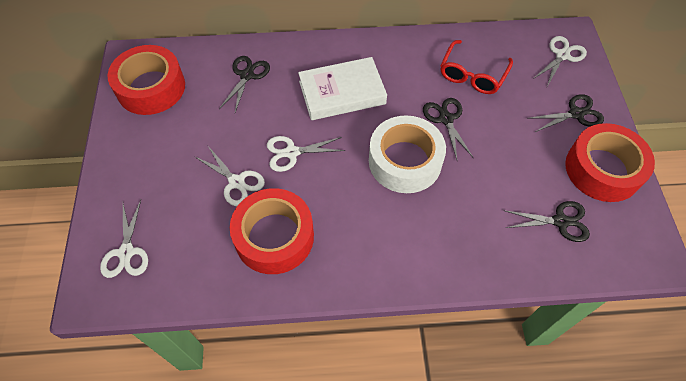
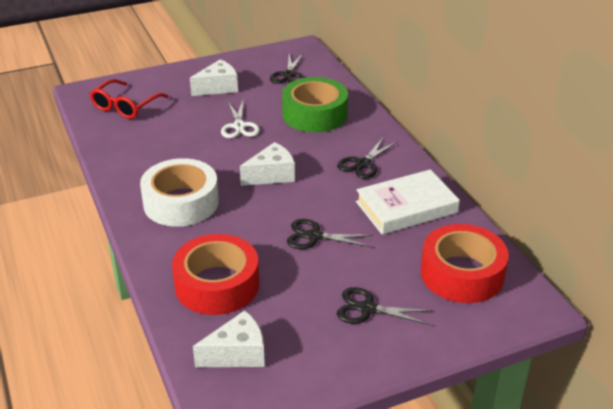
green tape: none = 0 -> [282,77,348,132] = 1
red tape: [107,45,185,115] [230,188,314,274] [565,123,655,202] = 3 -> [172,234,259,315] [421,224,509,303] = 2
white cheese: none = 0 -> [190,59,238,96] [193,310,265,367] [240,142,295,186] = 3
white scissors: [100,200,148,278] [194,146,265,206] [267,136,345,172] [533,36,587,86] = 4 -> [221,101,260,138] = 1

